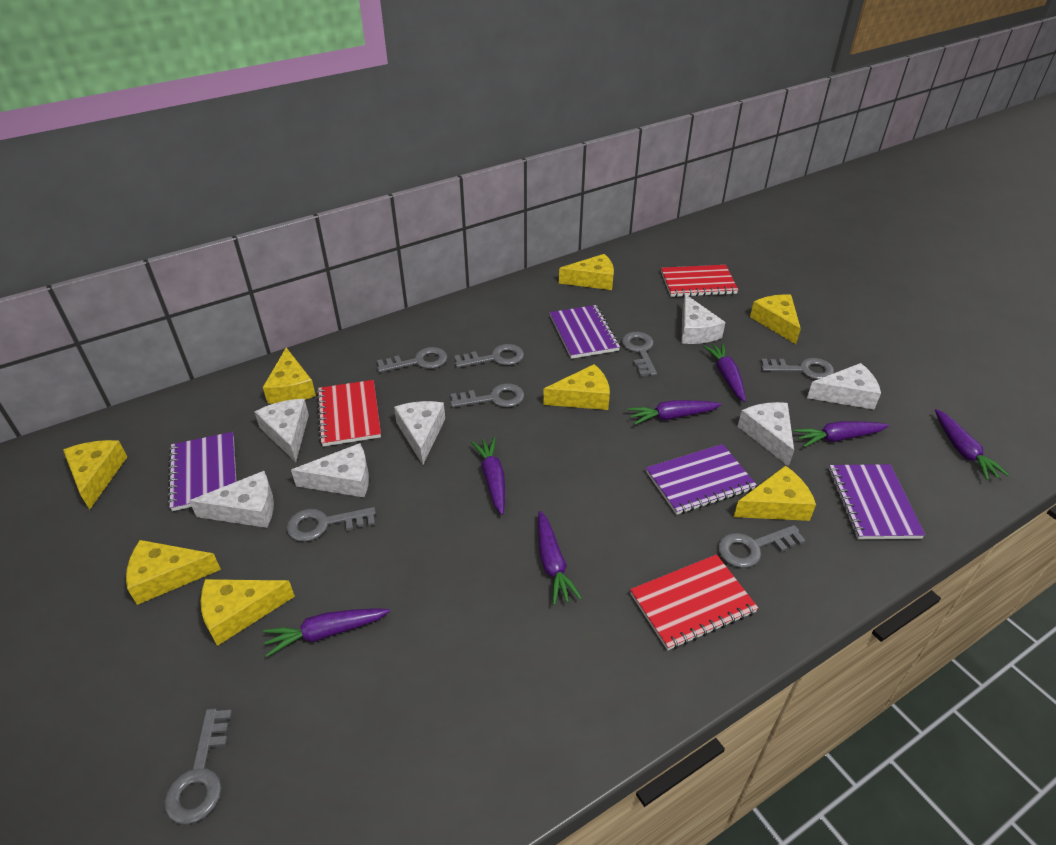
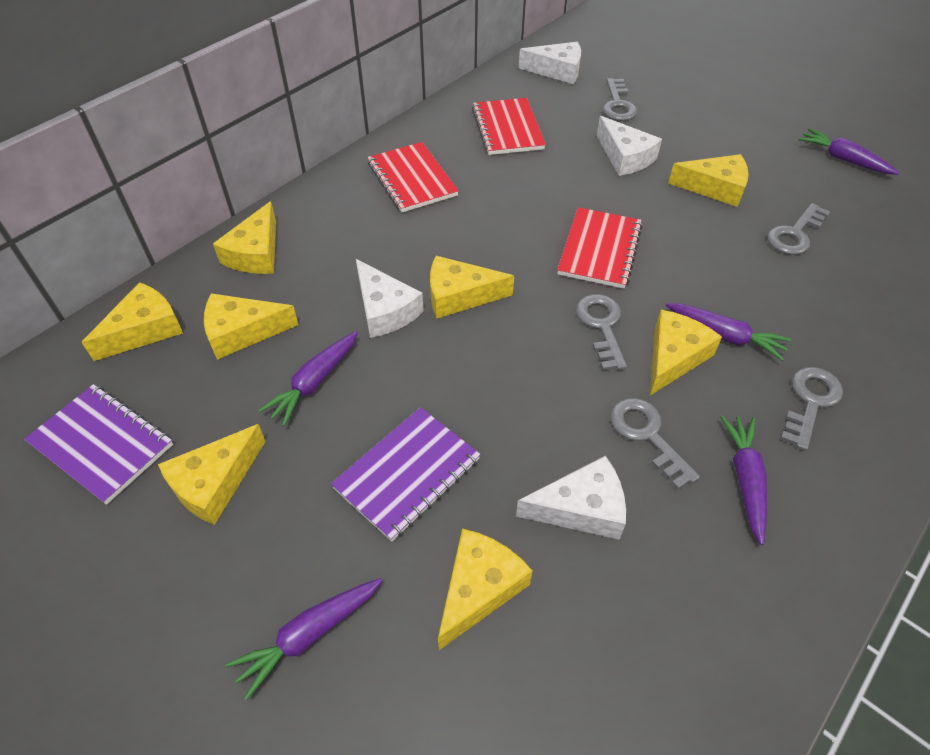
grey key: [164,709,232,825] [286,507,376,542] [377,347,448,373] [450,383,524,408] [454,344,524,368] [622,332,657,376] [718,525,806,568] [761,358,834,380] = 8 -> [576,294,627,370] [602,78,637,121] [610,398,700,490] [767,203,830,255] [780,367,843,451] = 5
purple carrot: [263,608,390,657] [471,437,505,515] [538,511,582,605] [628,400,722,425] [703,343,746,402] [793,421,889,447] [935,409,1009,480] = 7 -> [226,578,382,700] [259,331,358,426] [665,303,791,361] [721,416,767,545] [798,128,899,175] = 5
purple notebook: [167,432,236,511] [550,305,620,359] [646,444,757,515] [829,464,925,539] = 4 -> [24,384,173,505] [331,407,481,541] = 2
white cheese: [189,471,274,528] [254,399,309,462] [291,443,369,497] [394,401,445,465] [681,294,725,344] [737,402,794,467] [807,363,881,410] = 7 -> [356,259,424,338] [516,456,626,539] [519,42,581,84] [597,116,662,176] = 4

